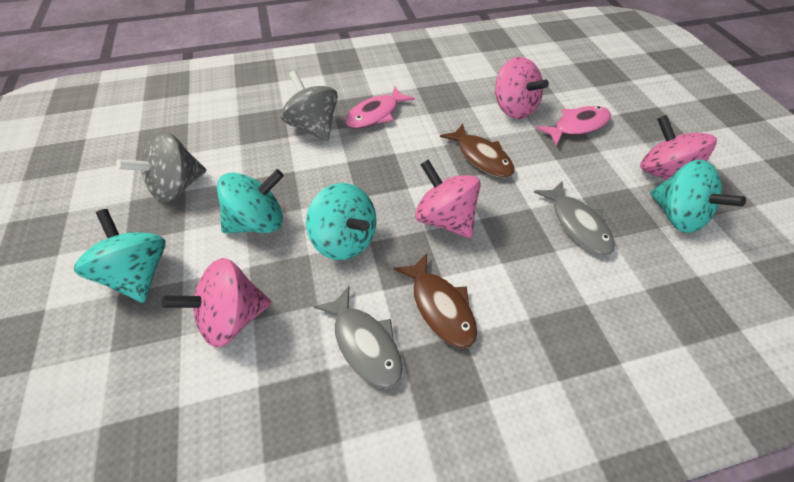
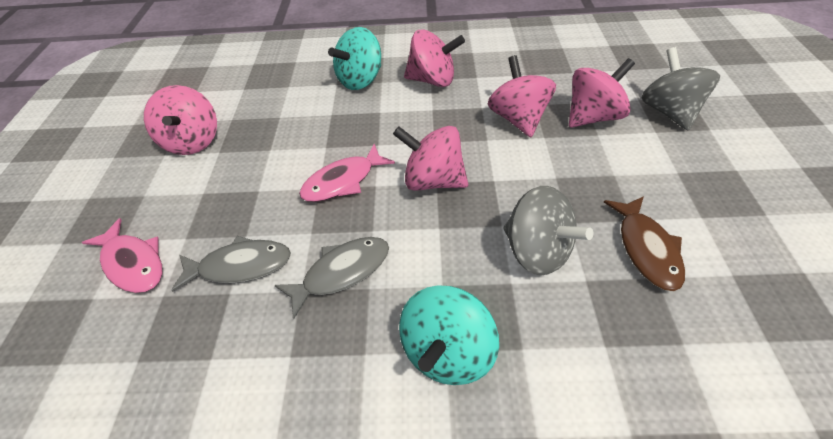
brown fish: [393,253,477,348] [440,124,514,178] = 2 -> [604,196,685,291] = 1
pink spinning top: [161,258,272,347] [415,159,481,238] [495,57,549,119] [640,115,717,180] = 4 -> [144,85,217,155] [393,126,468,191] [404,29,465,87] [488,55,556,137] [569,58,635,127] = 5
turquoise spinning top: [74,209,166,303] [217,169,284,233] [306,183,377,260] [650,159,746,233] = 4 -> [328,27,381,90] [399,285,499,385] = 2

